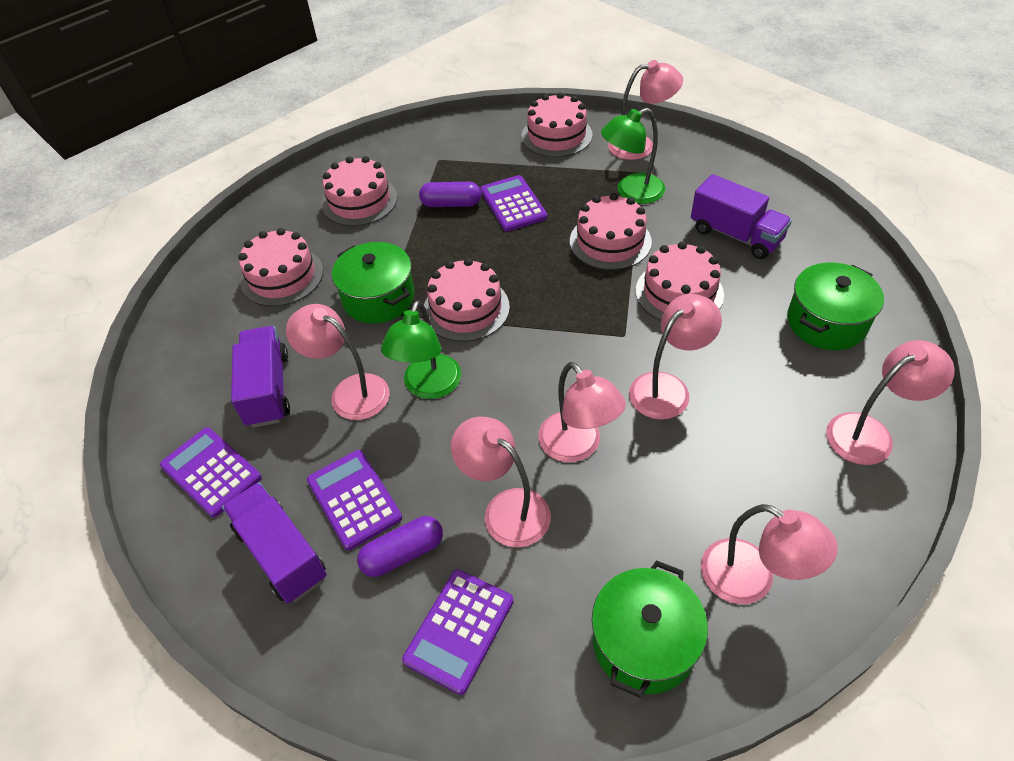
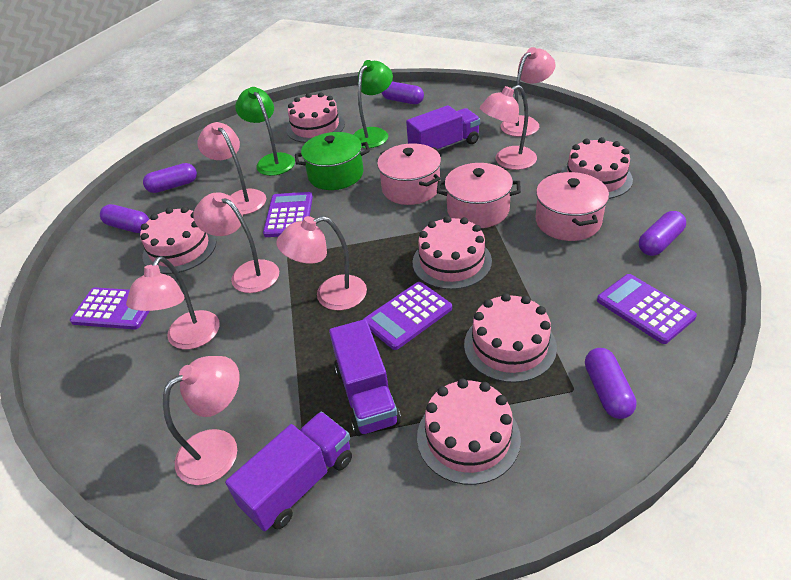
green pot: [332,242,415,324] [592,560,708,698] [787,262,884,350] = 3 -> [295,132,370,190] = 1
pink pot: none = 0 -> [377,143,441,205] [437,163,521,228] [536,172,609,241] = 3
purple capsule: [357,516,443,577] [419,182,481,207] = 2 -> [100,204,149,233] [143,163,197,193] [381,81,424,104] [585,348,637,419] [639,211,686,256] = 5

